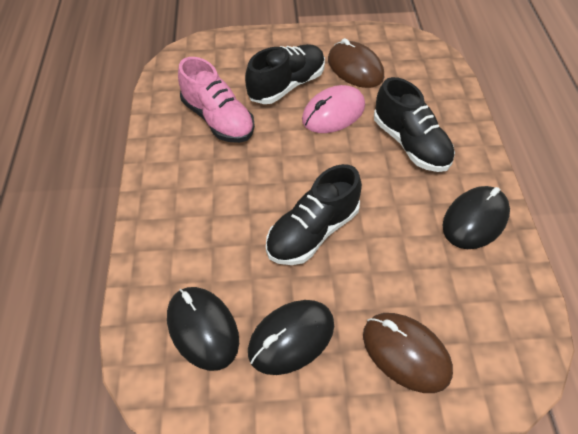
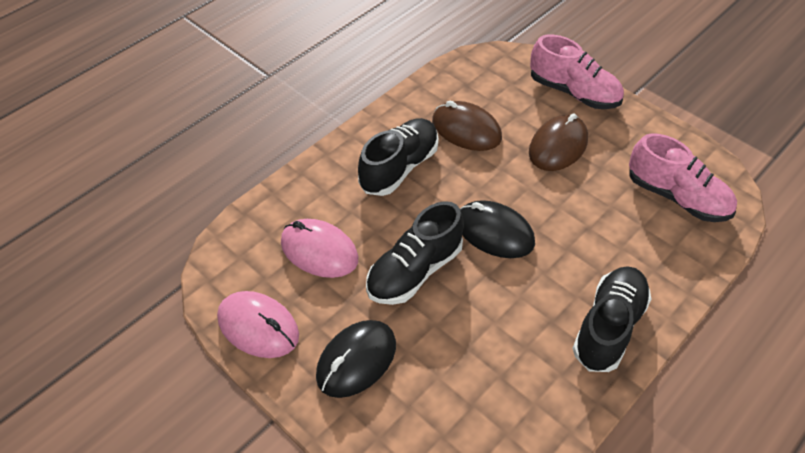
black mouse: [167,287,239,371] [248,300,334,375] [443,186,510,249] = 3 -> [316,320,396,398] [460,200,535,258] = 2
pink mouse: [302,85,365,133] = 1 -> [217,291,299,358] [281,219,358,278] = 2
pink shoe: [178,57,255,143] = 1 -> [530,35,624,109] [629,133,737,222] = 2

